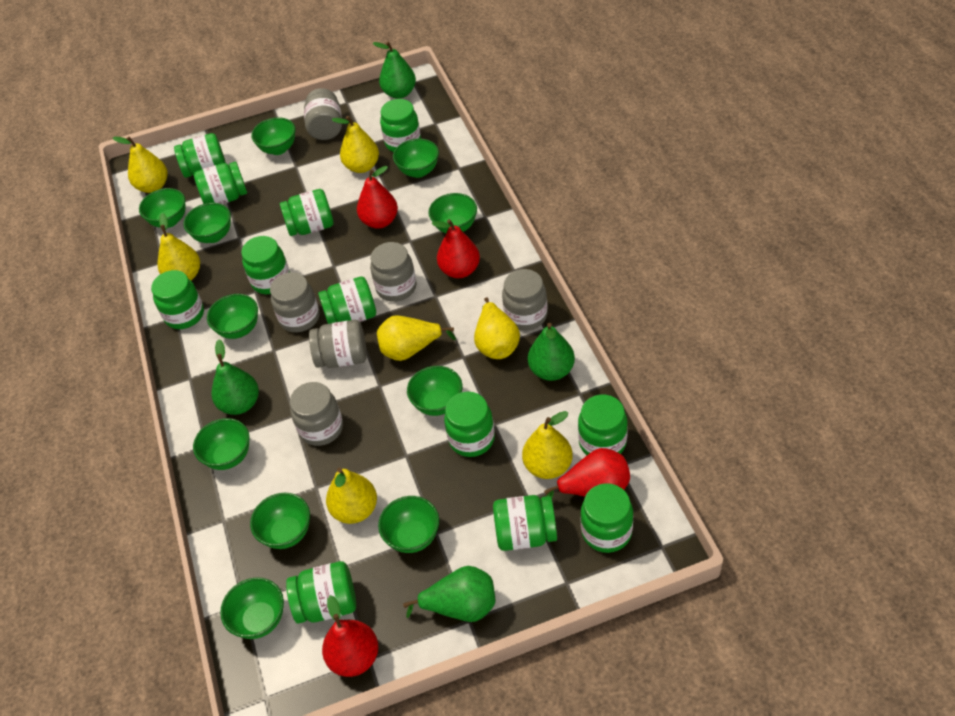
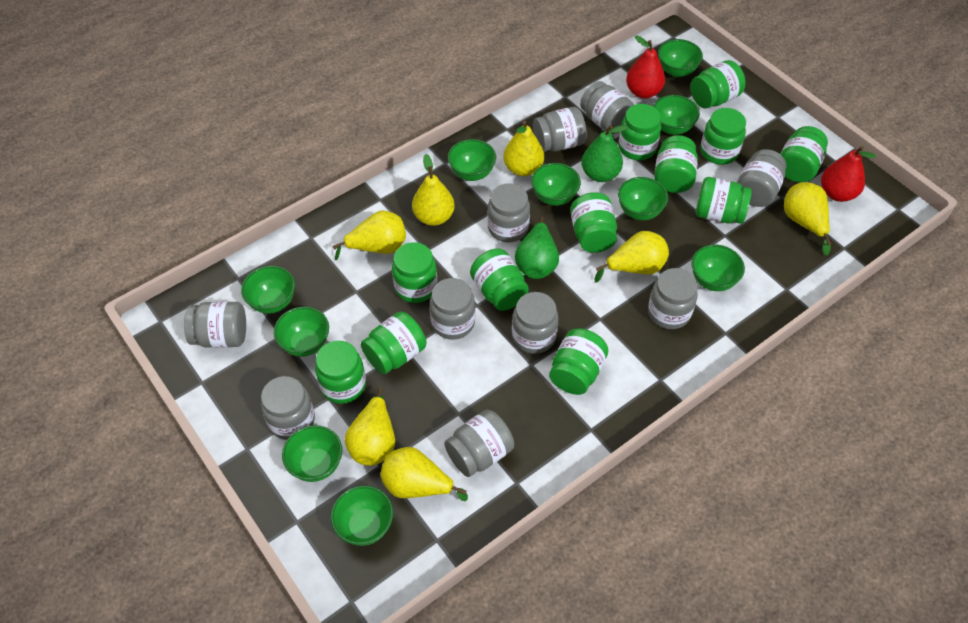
green bowl: [139,188,186,228] [183,203,231,243] [193,418,249,470] [207,294,258,339] [220,577,284,639] [250,493,310,549] [251,117,296,155] [378,496,439,553] [393,139,439,178] [407,366,463,416] [428,193,477,233] = 11 -> [241,266,295,314] [274,307,329,357] [282,425,342,482] [331,486,393,546] [448,139,496,181] [531,163,581,206] [618,177,668,220] [653,95,700,135] [658,39,703,77] [691,245,745,291] = 10
green pear: [212,340,259,415] [373,42,416,99] [403,566,495,622] [528,323,575,381] = 4 -> [515,217,559,279] [581,125,628,182] = 2
grey jar: [270,272,320,332] [290,382,343,446] [304,88,342,140] [309,320,367,368] [370,242,417,302] [502,269,547,331] = 6 -> [184,301,246,348] [261,376,315,440] [429,278,475,340] [444,410,514,477] [487,183,530,242] [512,292,558,354] [533,107,587,152] [580,81,634,134] [648,268,698,329] [737,149,786,207] = 10
red pear: [322,595,378,677] [357,166,398,229] [431,219,480,278] [544,448,630,498] = 4 -> [626,35,665,98] [821,146,876,202] = 2

